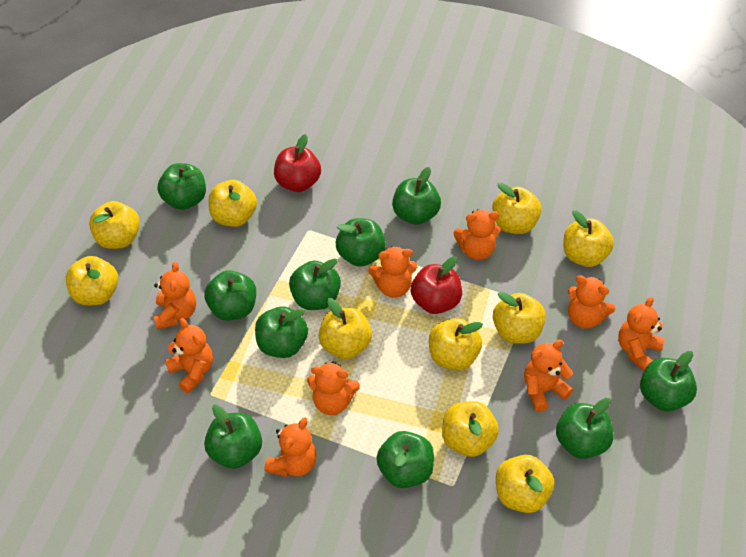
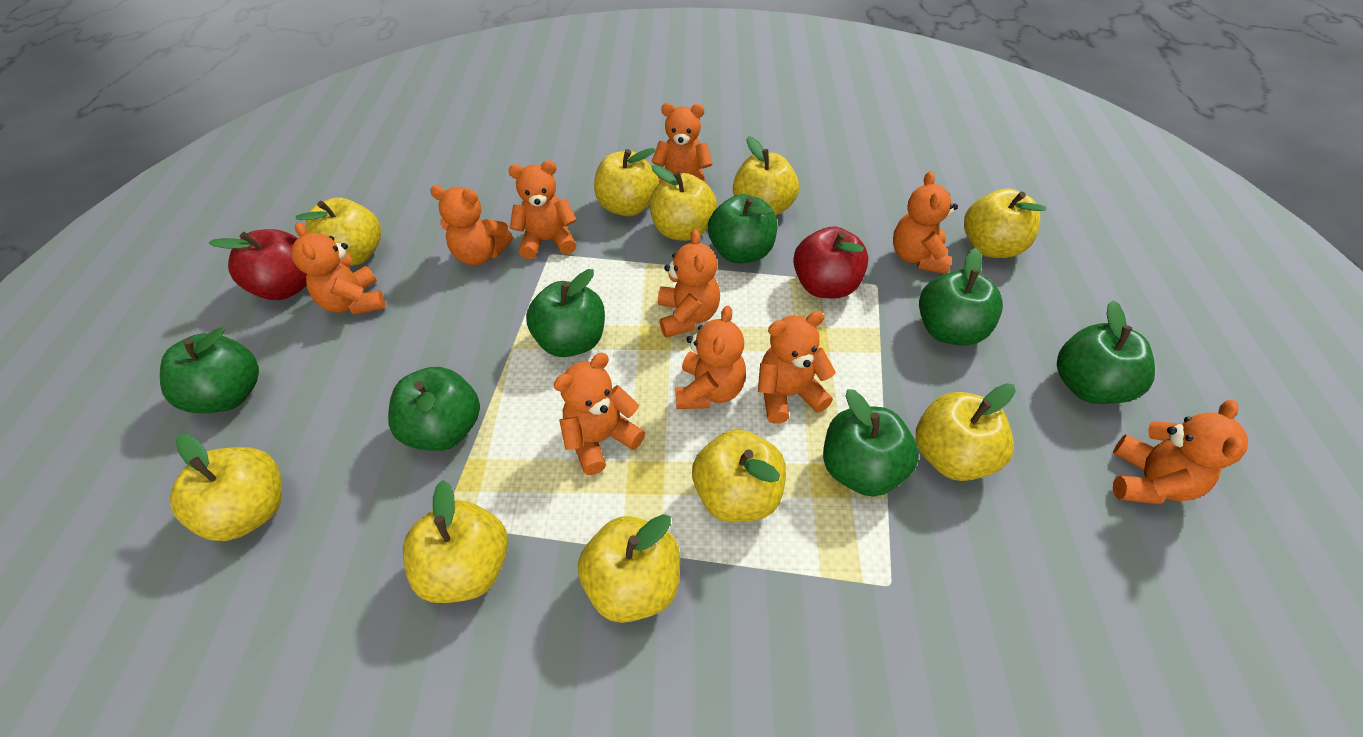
green apple: [158,163,206,210] [204,270,256,321] [204,404,262,469] [255,306,308,358] [289,258,341,310] [336,218,386,267] [376,431,434,488] [392,167,441,225] [556,398,614,459] [640,351,697,411] = 10 -> [160,327,259,413] [388,367,480,451] [526,269,605,357] [708,194,777,263] [823,389,919,497] [919,248,1003,346] [1057,300,1155,404] = 7
orange teddy bear: [154,262,196,329] [165,318,213,393] [264,417,317,477] [307,361,360,415] [368,246,417,297] [454,209,501,260] [524,339,573,412] [568,275,615,329] [618,297,665,371] = 9 -> [292,222,385,315] [430,186,513,265] [508,160,577,259] [554,353,645,475] [652,103,712,183] [658,229,720,337] [676,305,746,409] [758,311,836,424] [893,171,958,274] [1113,400,1248,504] = 10

